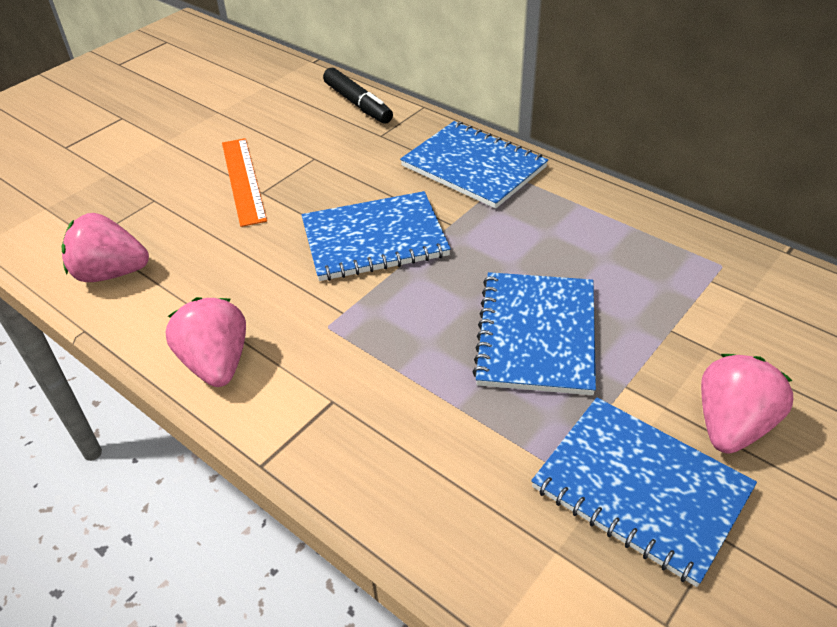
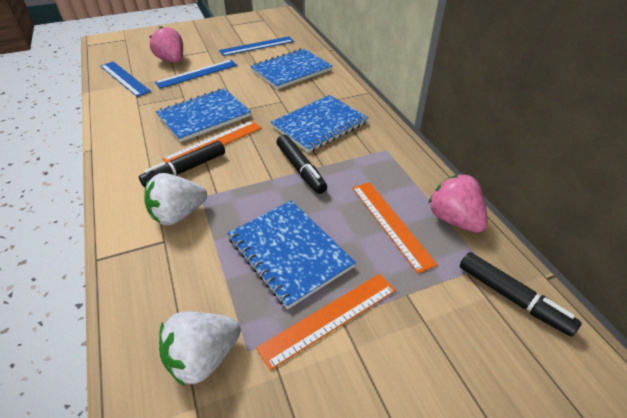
black marker: [323,68,393,124] = 1 -> [139,141,225,187] [277,135,327,194] [460,252,581,337] = 3
blue ruler: none = 0 -> [101,61,151,97] [155,60,237,89] [219,36,294,56] = 3
orange ruler: [222,138,267,227] = 1 -> [162,121,262,163] [256,274,396,370] [352,182,438,273] = 3
pink strawberry: [62,213,149,282] [166,297,246,387] [701,354,793,454] = 3 -> [149,27,183,63] [428,175,488,233] = 2
white strawberry: none = 0 -> [144,173,207,226] [159,311,241,387] = 2

